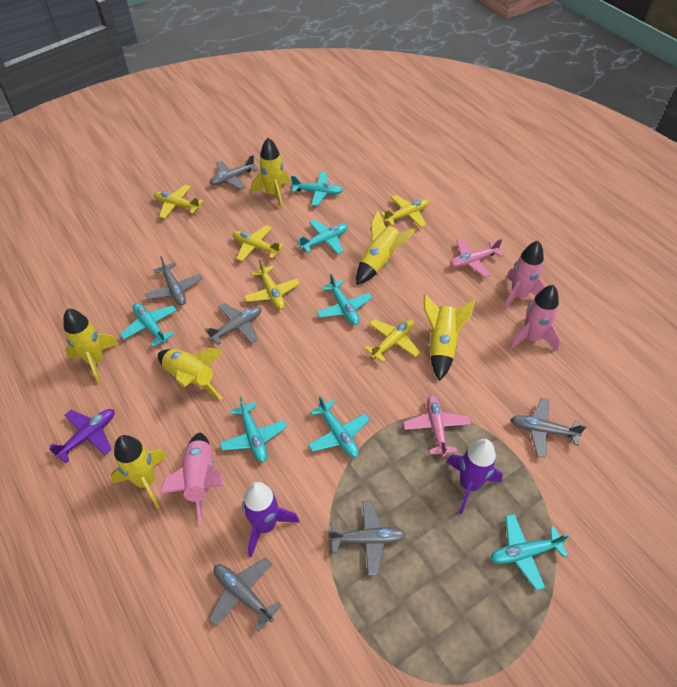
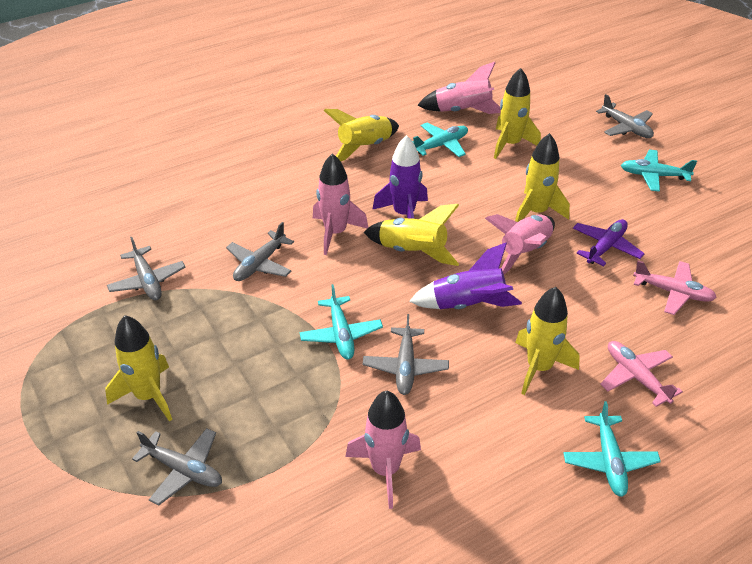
grey plane: [145,256,202,305] [205,303,262,345] [209,558,281,632] [210,155,258,190] [328,501,406,575] [510,398,587,458] = 6 -> [107,237,185,300] [132,428,222,506] [226,222,294,281] [363,314,449,395] [596,94,654,138] = 5
pink rocket: [160,432,223,524] [503,241,545,311] [509,285,561,351] = 3 -> [313,153,368,255] [345,391,421,509] [417,62,501,114] [485,214,555,274] = 4
turquoise plane: [120,303,177,347] [220,397,287,462] [291,172,343,206] [297,220,348,254] [308,396,370,457] [316,273,372,325] [490,514,569,590] = 7 -> [299,284,383,359] [413,123,468,157] [563,401,661,497] [621,150,697,192] = 4
yellow plane: [154,185,203,219] [233,225,284,261] [244,259,300,310] [364,319,420,362] [380,195,429,228] = 5 -> none = 0

